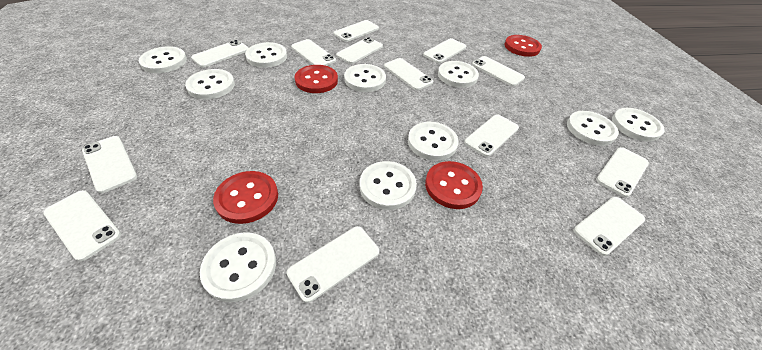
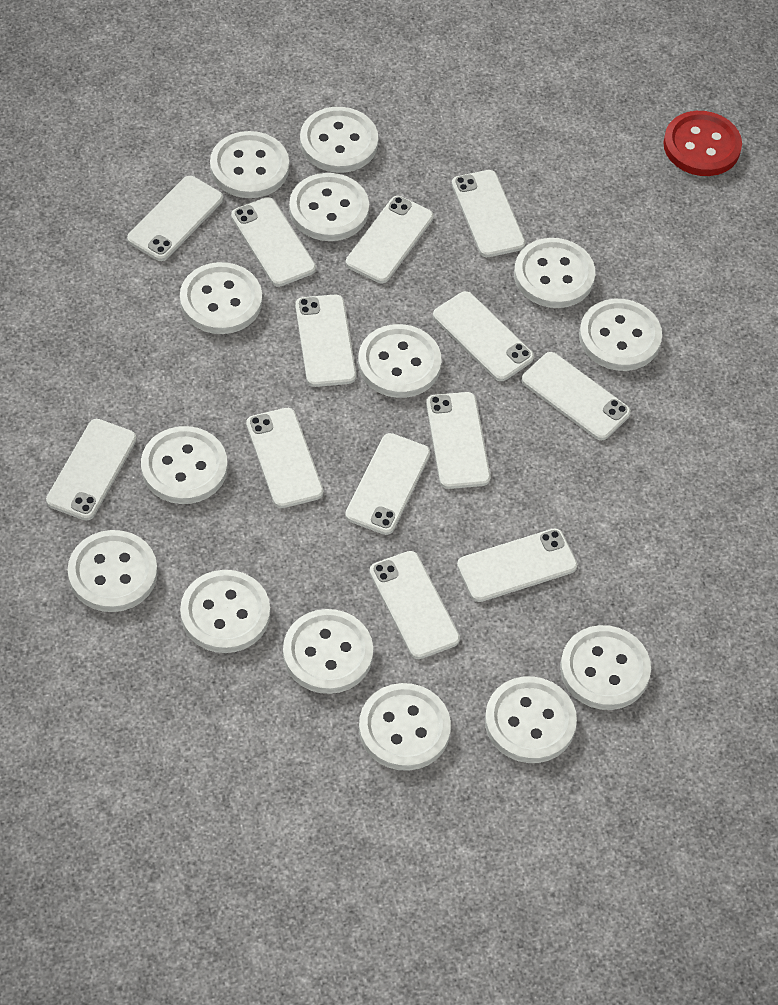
red button: [213,171,278,224] [295,65,338,93] [425,161,483,209] [505,35,542,57] = 4 -> [663,111,742,176] = 1
white button: [139,46,187,73] [185,69,235,99] [200,232,276,302] [245,42,287,68] [344,64,386,92] [360,161,417,210] [408,122,459,161] [438,61,479,88] [567,111,619,146] [612,108,665,142] = 10 -> [68,530,157,612] [141,426,227,504] [180,262,262,334] [180,570,270,653] [210,131,289,198] [283,609,373,694] [289,173,369,241] [300,107,378,173] [358,324,442,398] [359,683,451,771] [485,676,577,763] [514,238,595,308] [560,625,651,710] [579,299,662,371] = 14

